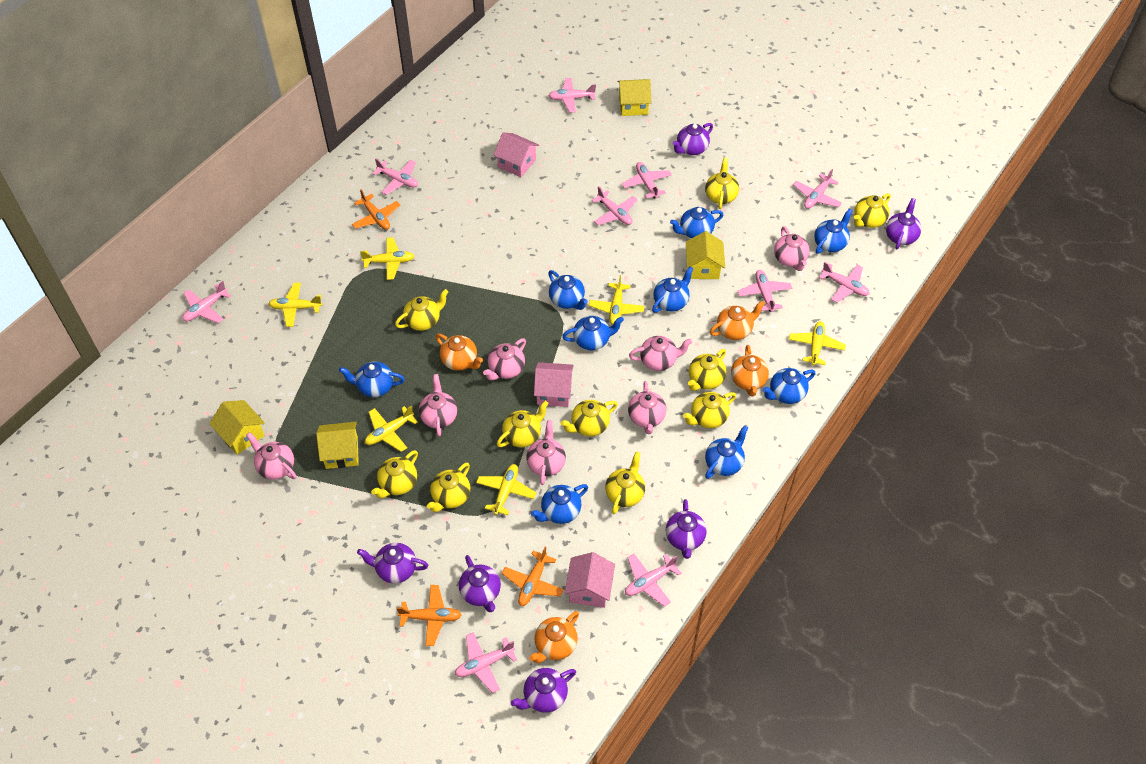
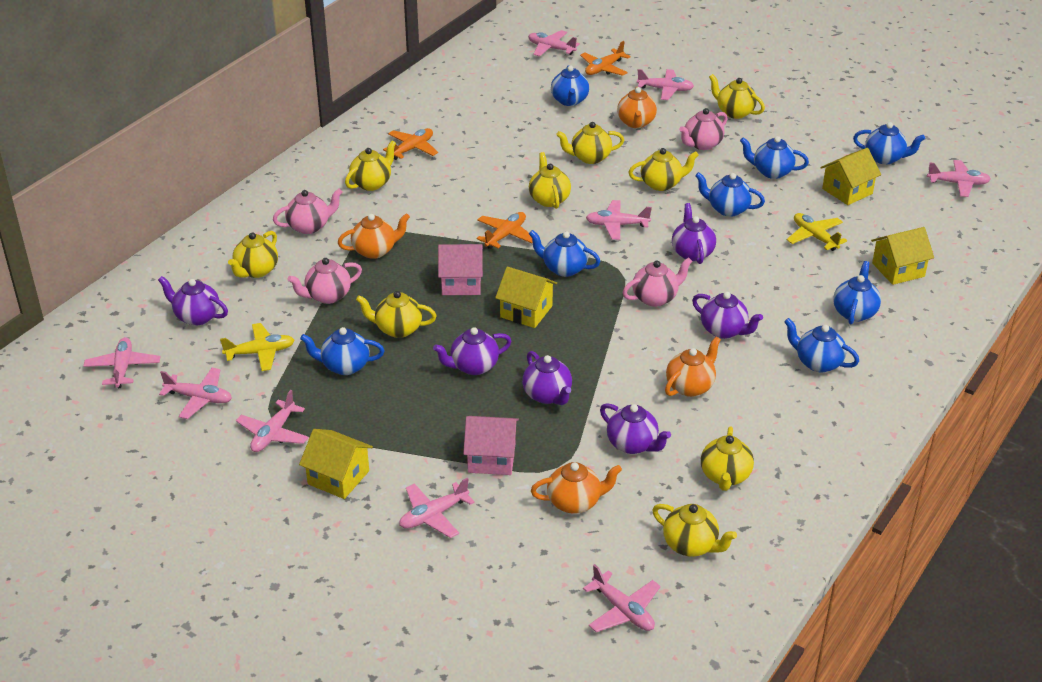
blue teapot: [339,361,405,397] [531,484,588,524] [548,270,588,310] [562,316,624,350] [652,266,694,313] [670,207,723,238] [705,425,748,479] [762,368,816,404] [814,208,853,254] = 9 -> [300,327,384,375] [529,230,601,277] [551,66,589,106] [695,172,765,217] [740,136,809,179] [784,318,859,372] [833,261,881,324] [853,122,925,164] = 8
pink house: [494,133,539,177] [534,362,574,407] [564,552,615,608] = 3 -> [438,244,483,295] [463,416,519,475] = 2
pink plane: [182,281,231,323] [372,158,418,195] [455,632,517,693] [549,78,596,113] [591,186,637,225] [622,162,672,199] [625,553,681,607] [738,270,792,312] [793,169,842,209] [819,262,870,303] = 10 -> [83,337,160,388] [159,368,232,419] [236,390,309,452] [399,478,475,538] [528,30,580,57] [583,564,661,632] [586,200,652,240] [637,69,694,100] [927,160,991,197] = 9
pink teapot: [246,432,296,480] [419,374,457,437] [483,338,526,380] [526,420,566,485] [628,381,666,434] [629,336,692,371] [774,226,810,271] = 7 -> [273,189,342,234] [288,258,362,304] [623,257,692,307] [679,108,728,150] = 4
yellow plane: [268,283,323,327] [360,238,415,280] [365,406,418,452] [476,464,536,515] [589,275,644,325] [789,321,846,366] = 6 -> [220,323,295,371] [787,213,847,251] = 2
yellow teapot: [371,450,418,498] [395,289,448,331] [427,462,470,512] [497,401,548,447] [560,400,618,436] [605,451,645,514] [683,392,736,428] [688,349,726,391] [705,157,739,209] [854,193,891,228] = 10 -> [228,231,278,278] [345,141,396,191] [356,291,437,338] [529,152,571,209] [556,122,624,164] [628,148,698,191] [652,504,737,557] [701,427,754,491] [709,74,765,119] = 9

